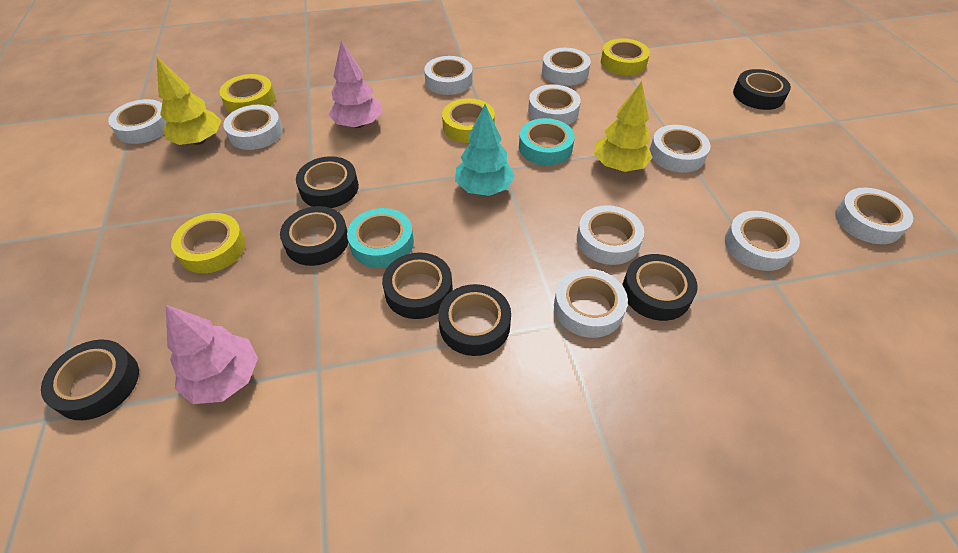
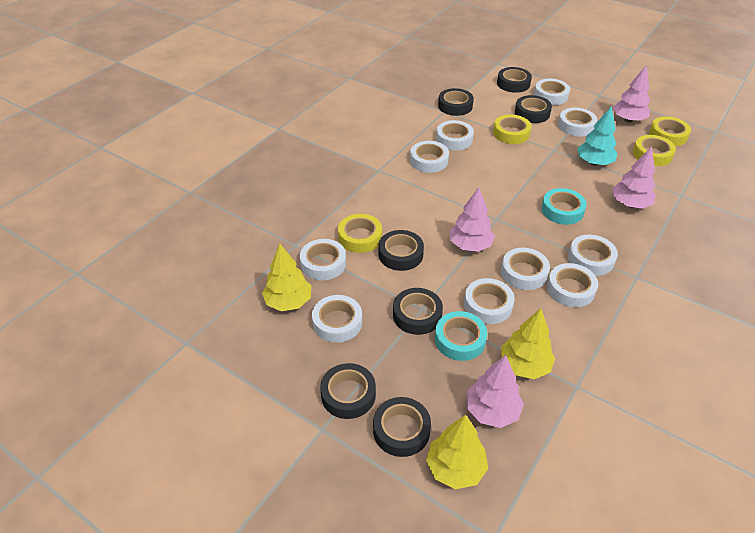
pink tree: [166,305,258,404] [329,41,383,128] = 2 -> [450,187,495,252] [467,355,524,428] [612,146,656,209] [613,65,650,122] = 4
yellow tree: [157,57,221,145] [594,81,653,172] = 2 -> [262,244,311,311] [426,415,488,489] [501,308,555,379] = 3

